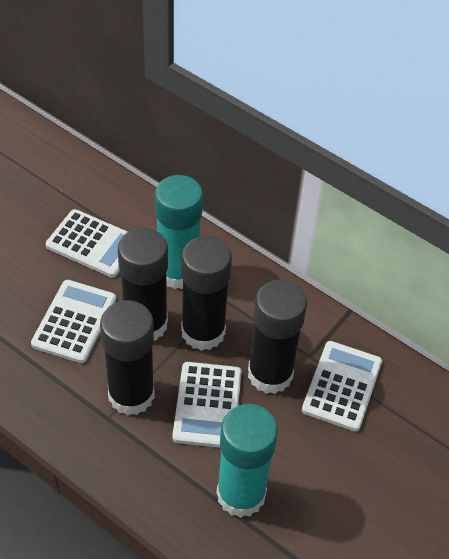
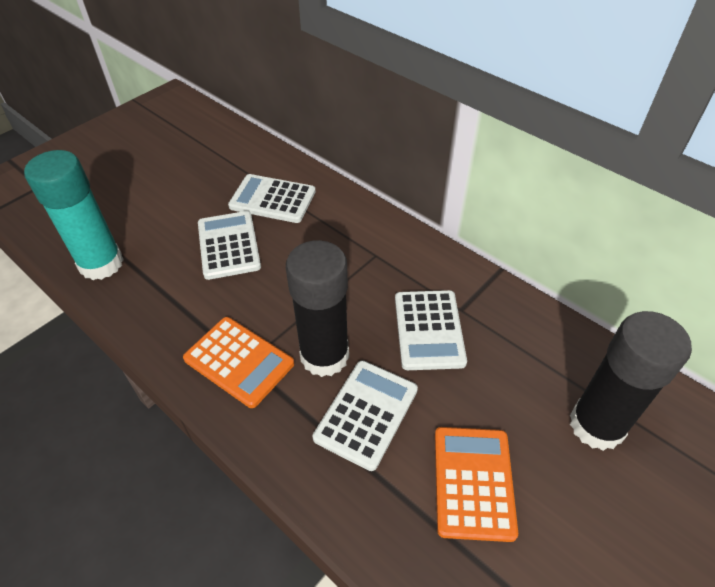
black glue stick: [100,300,155,415] [118,228,168,340] [181,236,232,351] [248,280,307,394] = 4 -> [286,240,349,377] [570,311,692,451] = 2
orange calculator: none = 0 -> [183,317,294,408] [435,427,518,542] = 2
turquoise glue stick: [155,175,203,289] [216,404,278,518] = 2 -> [24,150,124,280] = 1

